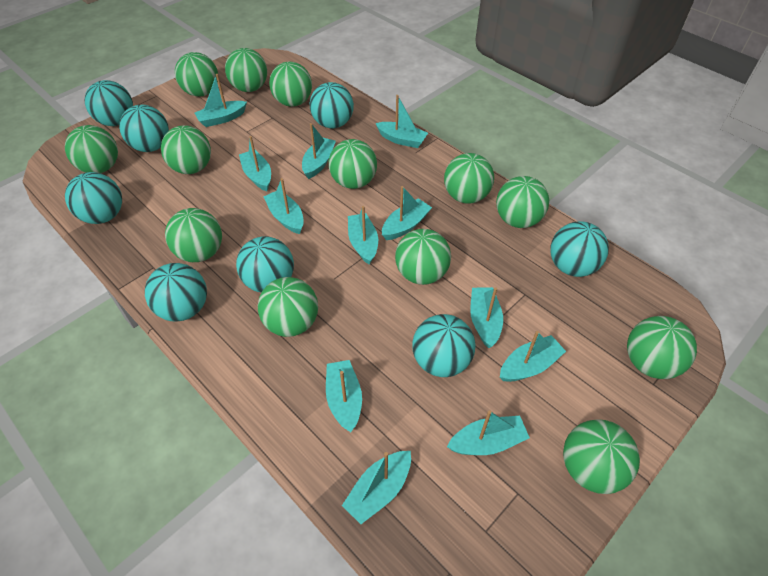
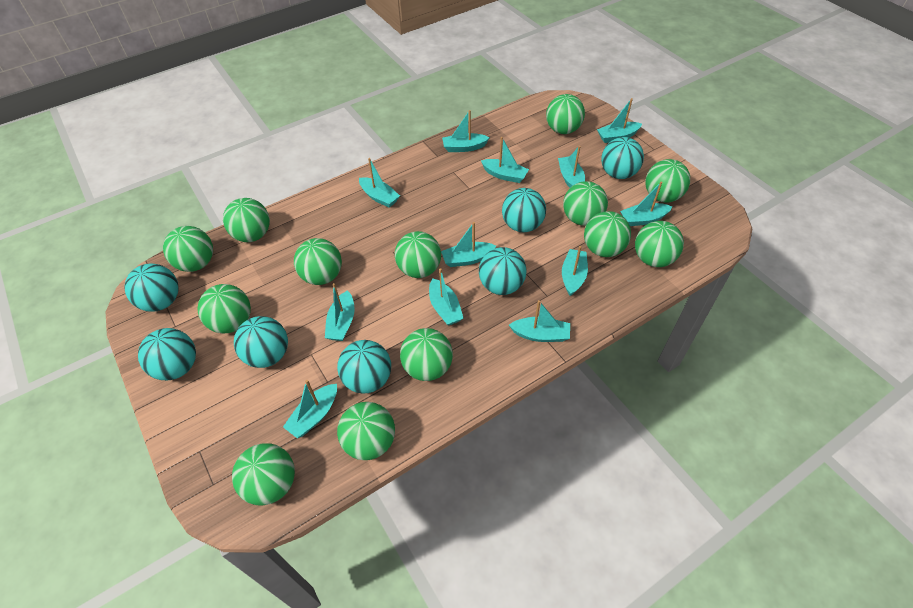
turquoise ball: [65,172,122,224] [84,80,133,126] [119,105,169,152] [145,263,207,321] [236,236,294,292] [310,82,354,128] [412,314,476,377] [550,221,609,277] = 8 -> [124,263,179,312] [138,328,196,380] [234,316,288,368] [337,340,391,393] [479,247,527,295] [502,188,546,232] [601,137,644,179] = 7

